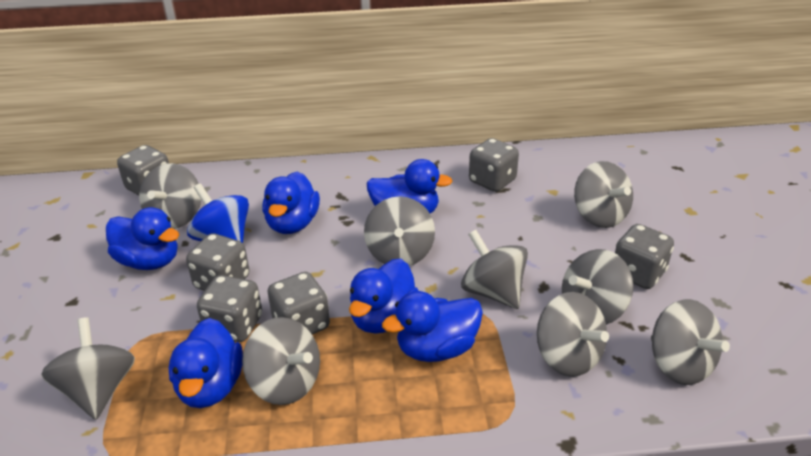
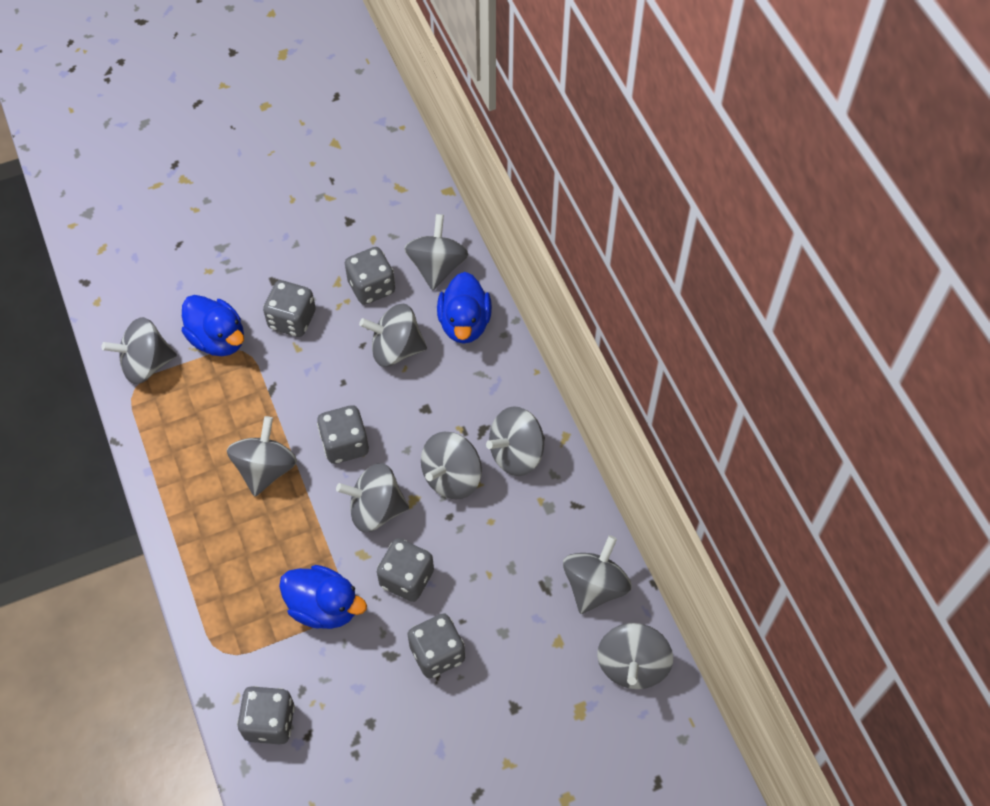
blue duck: [106,207,179,270] [169,318,243,408] [262,171,320,234] [349,259,418,334] [367,159,453,214] [382,291,483,362] = 6 -> [182,295,244,356] [279,565,367,629] [437,272,492,344] = 3
blue spinning top: [187,183,249,243] = 1 -> none = 0

